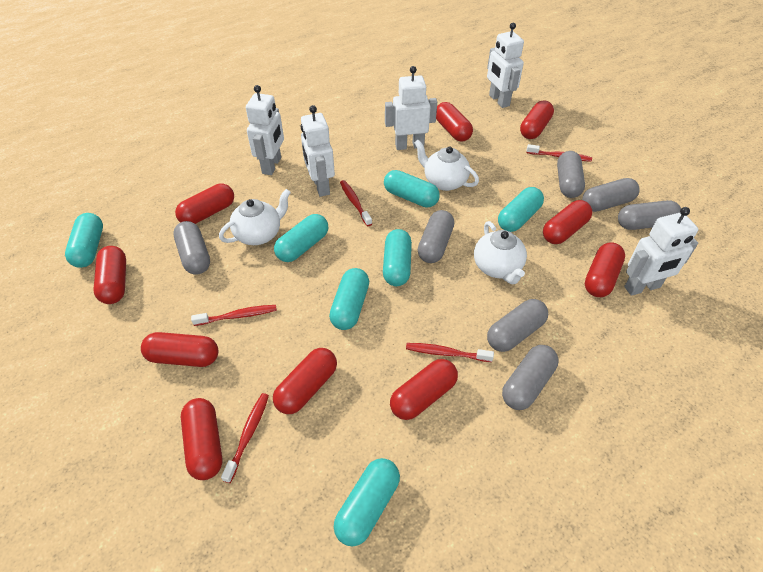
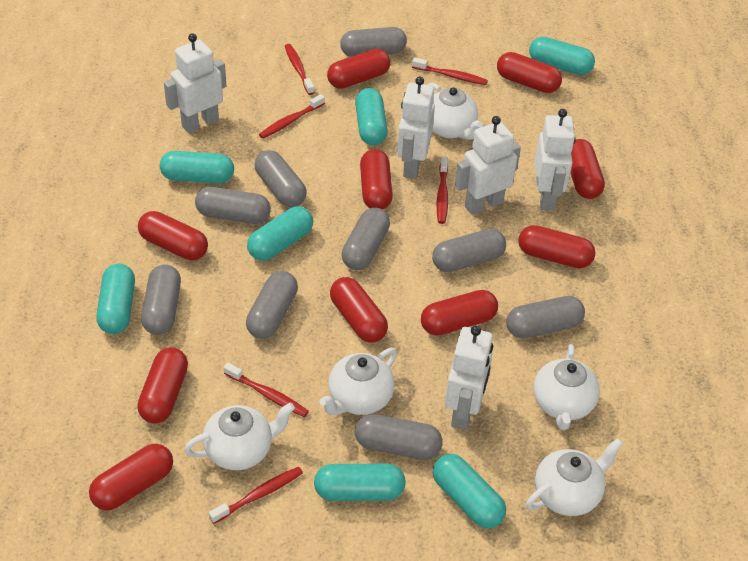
grey capsule: [173,221,210,274] [418,210,454,263] [487,299,548,352] [502,345,558,410] [557,151,585,198] [582,178,640,212] [618,200,681,230] = 7 -> [141,265,181,335] [195,187,271,224] [246,271,298,339] [255,150,307,208] [340,27,407,57] [342,207,390,270] [355,414,443,460] [432,229,506,272] [506,296,585,338] = 9
red toothbrush: [191,305,277,326] [221,393,269,483] [340,180,372,226] [406,343,494,362] [526,144,592,162] = 5 -> [209,467,303,524] [224,363,309,417] [259,94,325,139] [285,44,315,95] [412,57,488,85] [437,157,448,224] = 6
white teapot: [219,189,291,245] [414,140,479,191] [474,221,527,284] = 3 -> [184,403,295,470] [319,348,397,415] [428,83,483,140] [526,438,623,516] [533,344,600,430] = 5

